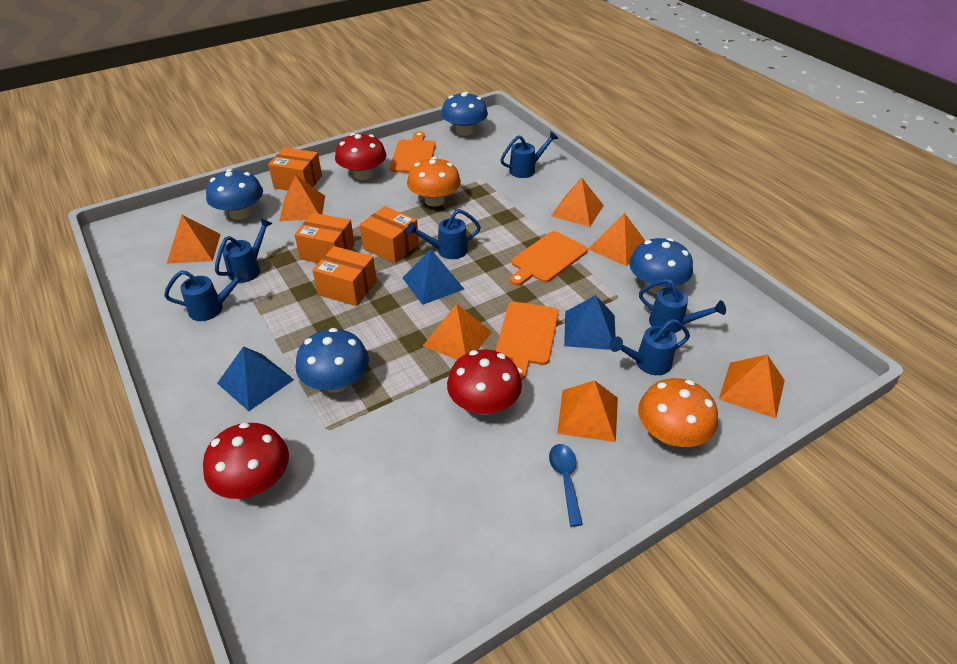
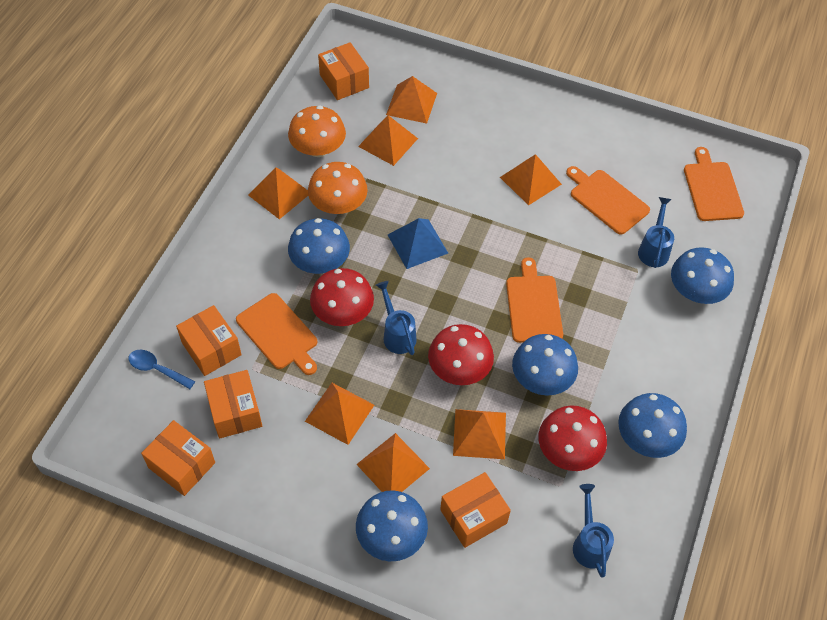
blue mushroom: [206,169,263,220] [295,328,369,392] [441,92,488,136] [629,238,693,293] = 4 -> [288,218,350,274] [356,490,428,561] [512,334,578,395] [618,393,687,458] [671,247,734,304] = 5
blue pyramid: [217,346,294,411] [402,249,464,305] [564,295,616,350] = 3 -> [388,218,448,269] = 1
blue watering can: [164,268,249,321] [215,218,273,283] [406,209,481,259] [500,131,559,178] [610,319,690,375] [639,278,726,333] = 6 -> [376,281,417,355] [573,484,614,577] [638,197,674,268] = 3
orange box: [268,147,322,190] [294,213,355,263] [312,246,377,306] [360,206,419,263] = 4 -> [141,420,215,496] [176,305,242,376] [204,370,262,439] [318,42,369,100] [440,472,511,548] = 5
orange cutting board: [390,131,436,173] [495,302,559,380] [510,231,588,286] = 3 -> [236,293,317,375] [506,257,563,343] [566,166,650,235] [684,147,744,221] = 4

